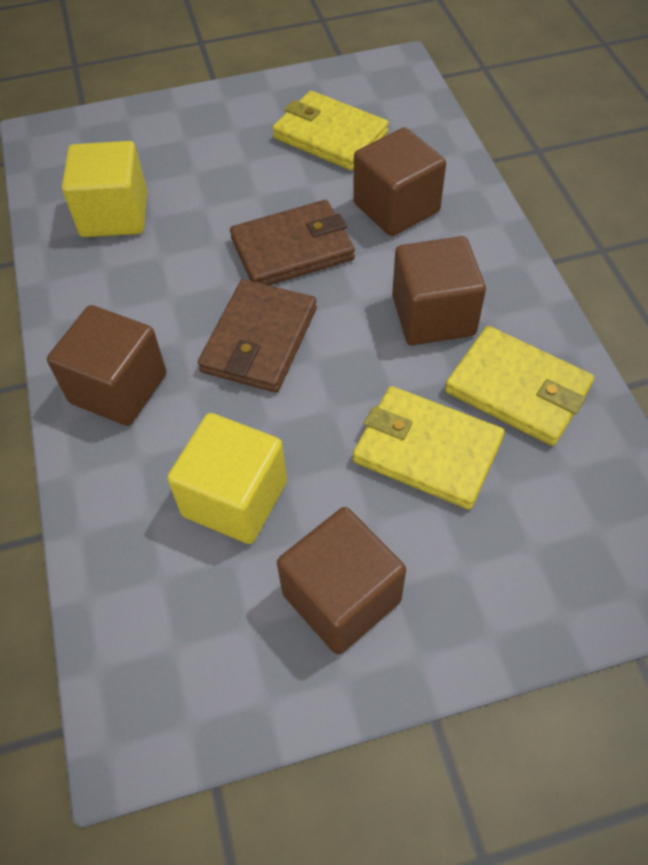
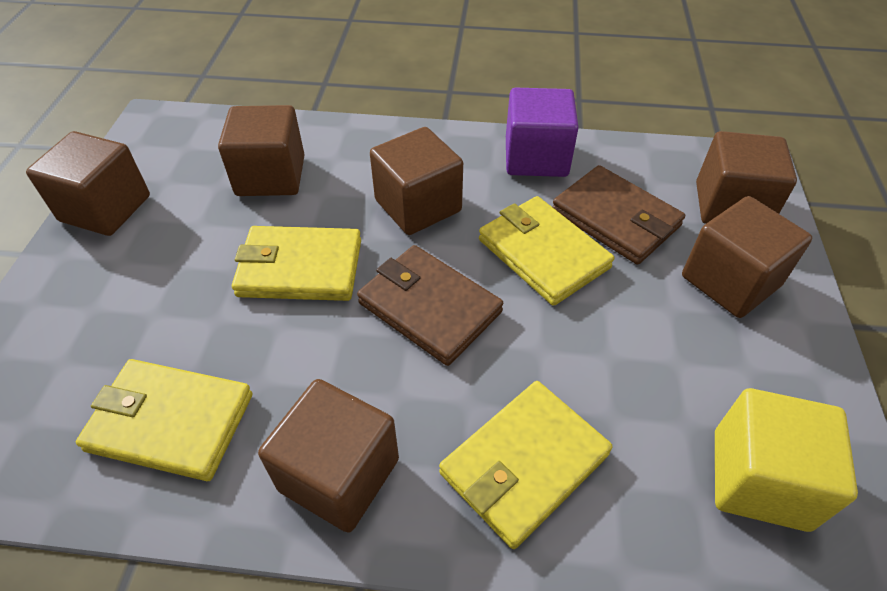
brown cube: [47,305,167,426] [277,507,406,655] [353,127,446,236] [392,236,486,345] = 4 -> [26,131,150,236] [218,105,305,196] [258,379,399,533] [370,127,463,235] [682,196,812,318] [696,131,797,224] = 6
purple cube: none = 0 -> [506,88,579,177] = 1
yellow cube: [62,141,147,237] [167,413,287,544] = 2 -> [715,388,858,532] = 1
yellow wallet: [272,91,389,170] [353,386,505,509] [445,326,594,446] = 3 -> [76,359,253,481] [232,226,361,301] [439,381,613,549] [479,196,614,306] = 4

